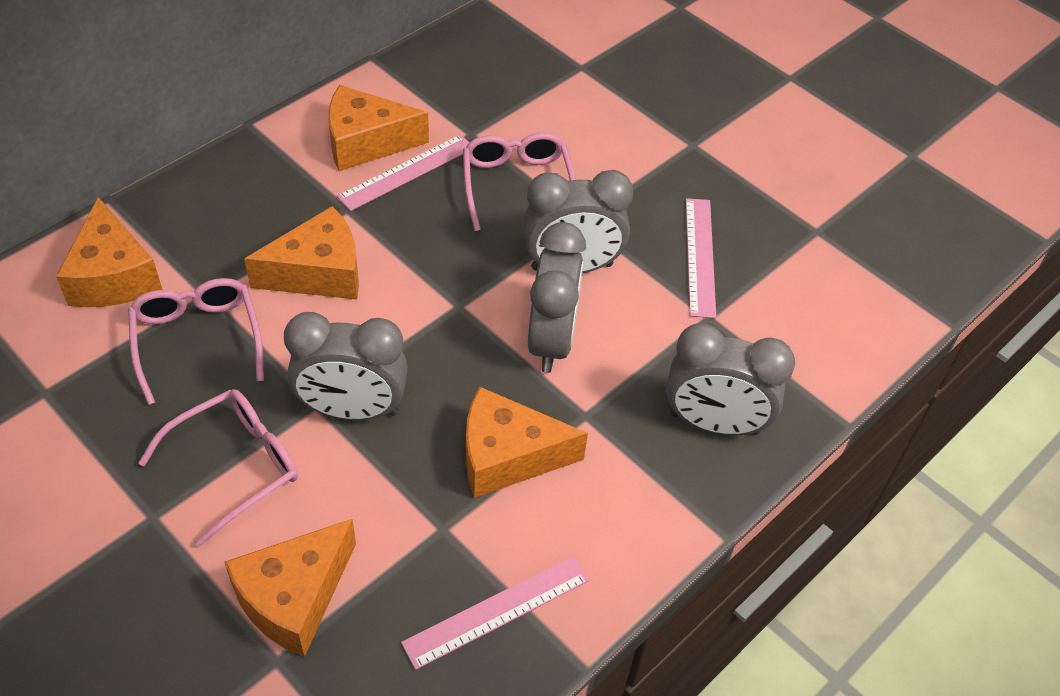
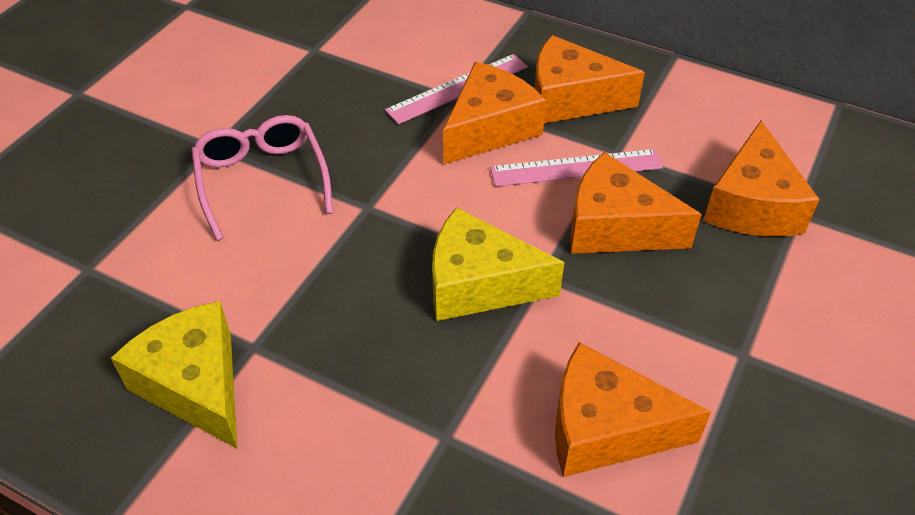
grey clock: [284,312,408,420] [523,170,633,273] [528,222,586,373] [666,323,795,436] = 4 -> none = 0
pink glasses: [128,278,264,405] [138,389,298,547] [463,132,576,231] = 3 -> [191,115,333,241] = 1
pink ruler: [337,134,469,211] [401,556,589,670] [686,198,716,318] = 3 -> [385,54,528,124] [490,149,663,187] = 2
yellow cheese: none = 0 -> [111,301,237,448] [432,207,564,321] = 2

